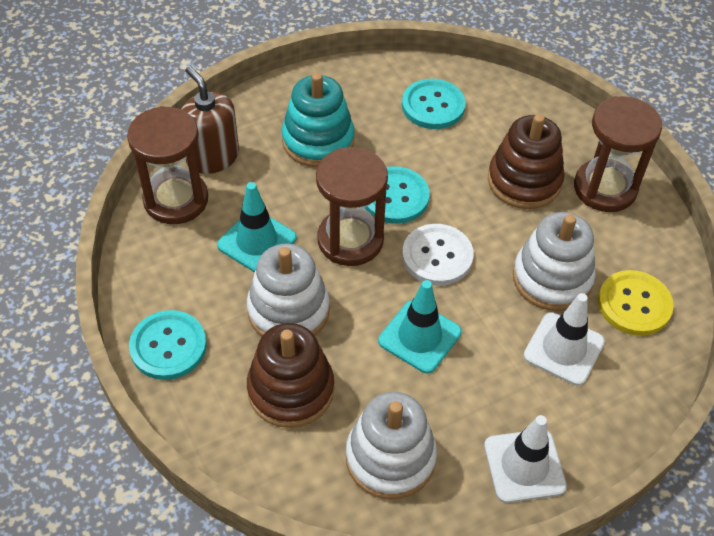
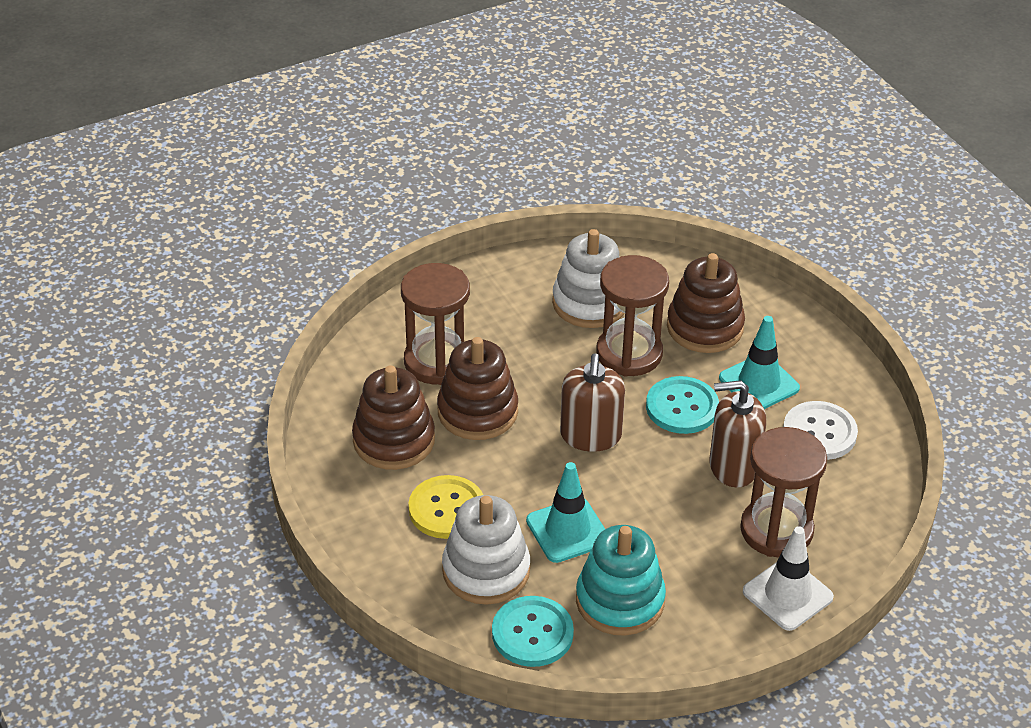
brown soap dispenser: [181,66,239,174] = 1 -> [560,353,625,452] [710,380,766,487] = 2
brown stacking toy: [247,323,334,428] [488,114,565,209] = 2 -> [352,365,435,470] [437,337,518,440] [667,253,745,353] = 3
turquoise button: [129,310,207,380] [365,166,430,224] [402,79,466,129] = 3 -> [492,596,574,667] [646,376,719,434] = 2
white stacking toy: [247,244,330,336] [346,392,437,499] [513,212,596,311] = 3 -> [442,495,530,605] [552,229,625,328] = 2
white traffic cone: [484,415,567,503] [523,293,605,386] = 2 -> [743,526,834,631] = 1

